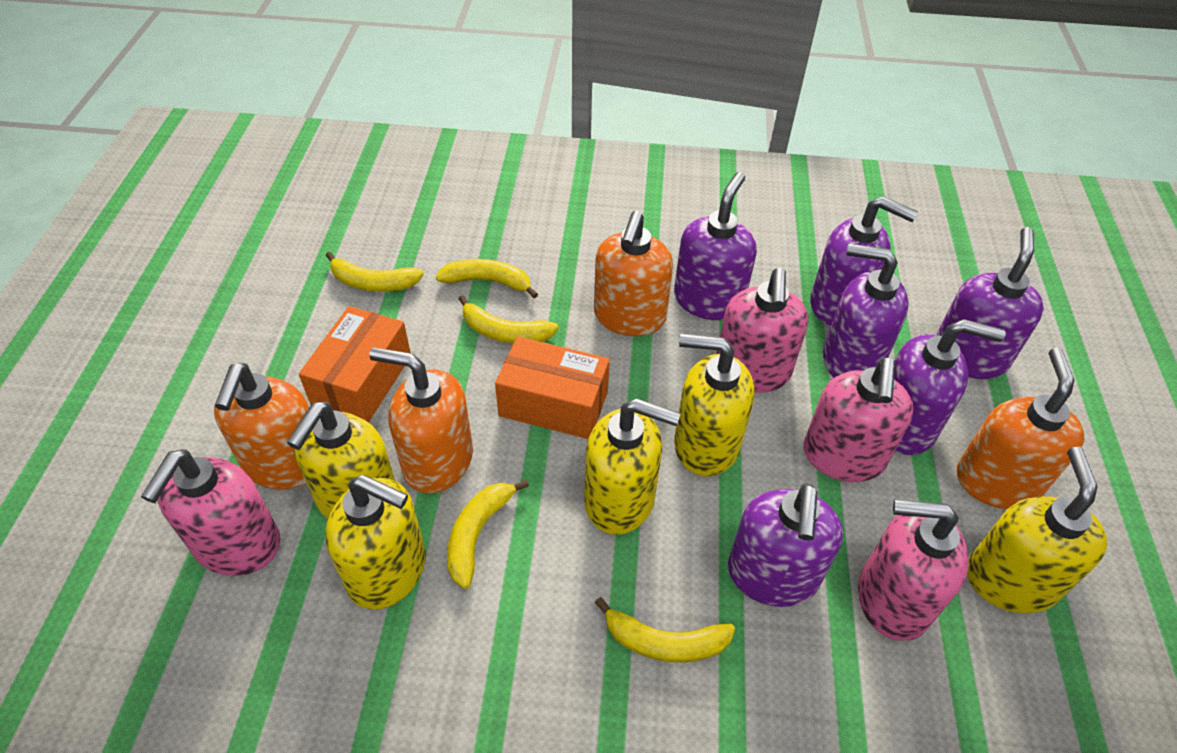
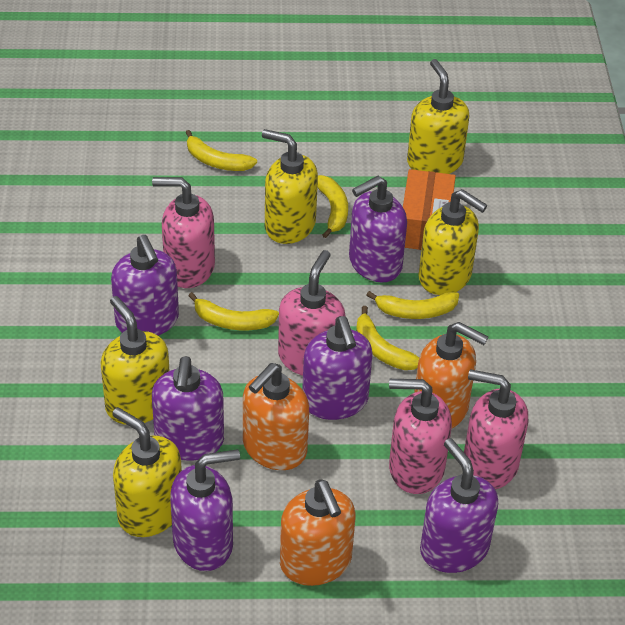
orange box: [299,306,411,422] [495,336,610,439] = 2 -> [403,169,456,250] = 1
orange soap dispenser: [214,363,309,490] [369,347,473,494] [594,211,673,336] [957,348,1085,509] = 4 -> [243,363,309,470] [280,480,355,586] [414,322,488,428] = 3

